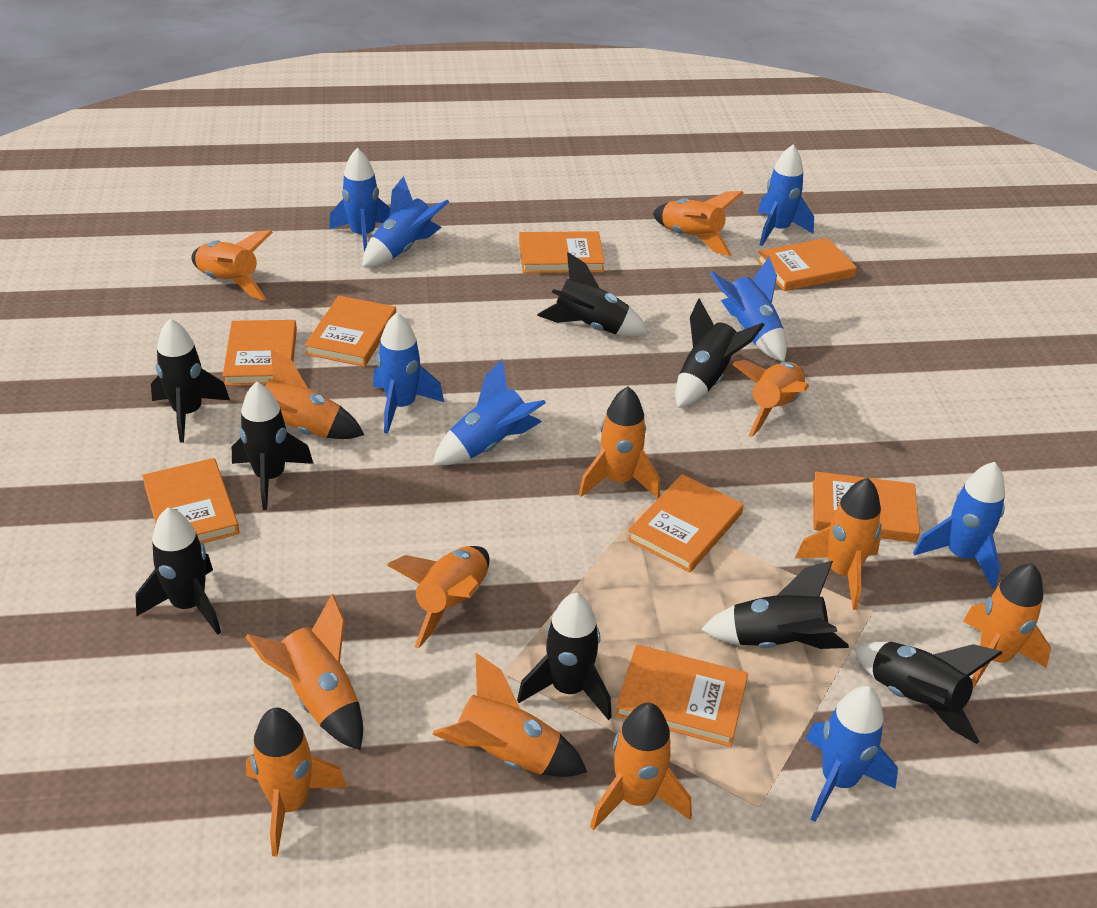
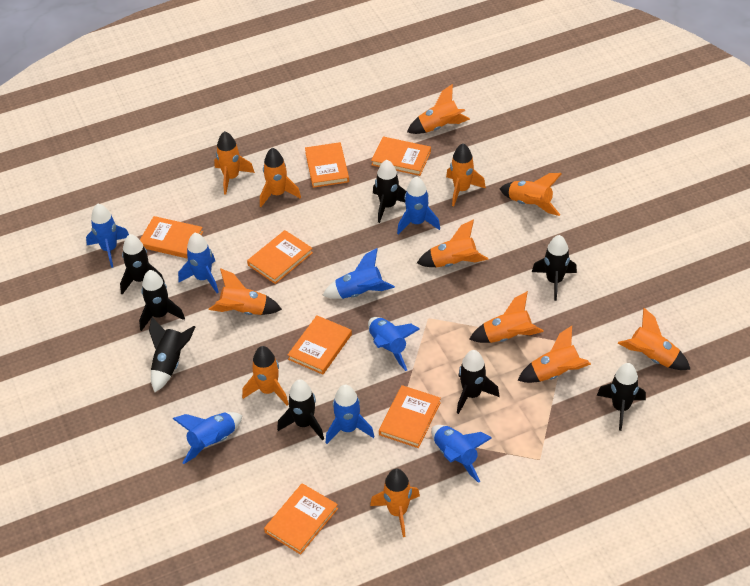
orange book: [142,458,240,543] [223,320,297,386] [304,296,396,367] [519,231,605,273] [615,644,748,747] [627,474,743,572] [757,238,857,291] [813,472,920,543] = 8 -> [140,216,203,259] [247,230,313,284] [264,483,338,555] [288,315,352,375] [305,142,349,188] [371,137,431,176] [379,385,441,448] = 7

